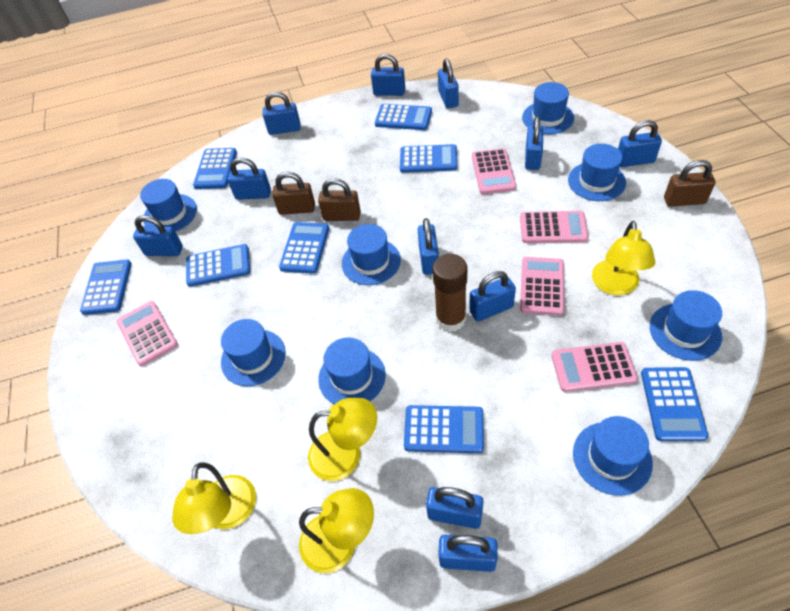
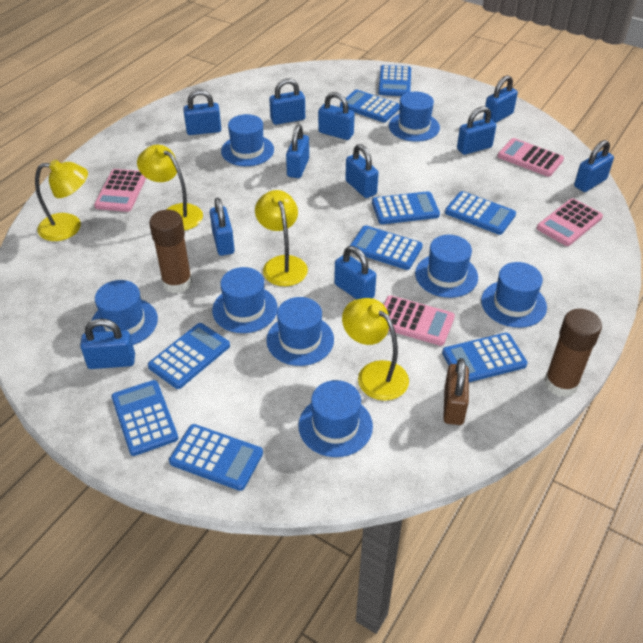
blue calculator: [80,260,132,315] [186,244,250,287] [193,148,237,189] [279,222,329,274] [375,104,432,130] [400,144,457,173] [404,405,484,453] [641,367,708,441] = 8 -> [111,380,178,456] [148,323,230,389] [169,424,263,491] [340,90,400,122] [350,225,423,270] [372,191,440,224] [378,65,411,96] [442,333,528,382] [445,191,516,235] = 9
brown glue stick: [432,254,467,332] = 1 -> [149,210,192,293] [544,309,602,397] = 2
brown padlock: [272,172,315,215] [318,178,361,221] [664,160,716,207] = 3 -> [443,358,469,425] = 1
pink calculator: [117,301,178,366] [472,148,516,194] [520,211,588,243] [520,257,564,316] [551,342,638,392] = 5 -> [94,169,146,212] [383,295,455,346] [497,138,564,177] [537,198,603,246] = 4

